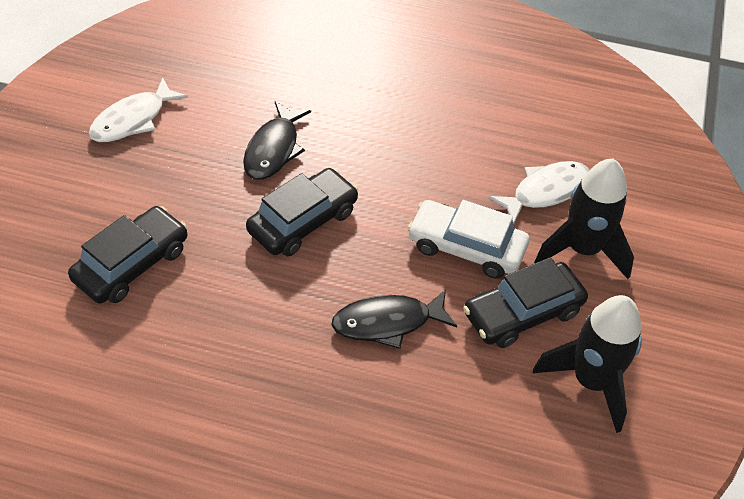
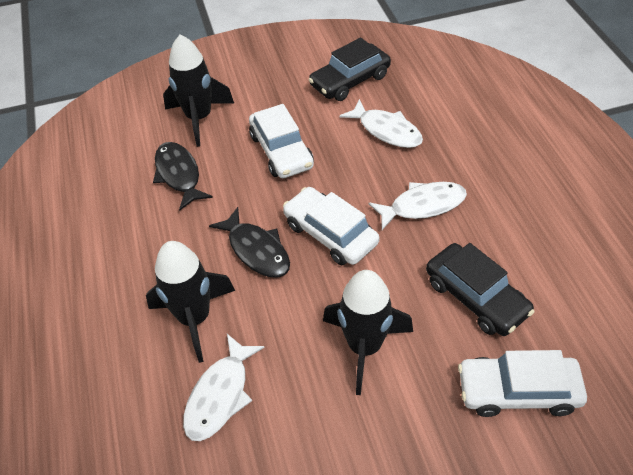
black car: [68,206,188,304] [246,168,358,256] [463,257,588,348] = 3 -> [308,38,391,101] [426,243,535,336] = 2
black rocket: [533,295,642,433] [534,158,634,279] = 2 -> [146,241,235,363] [163,35,234,147] [323,270,413,395] = 3
white car: [407,200,529,279] = 1 -> [249,104,314,178] [283,187,379,265] [458,350,587,417] = 3
white fish: [89,78,188,142] [488,161,589,223] = 2 -> [183,334,265,441] [339,99,423,148] [369,182,467,230] = 3

